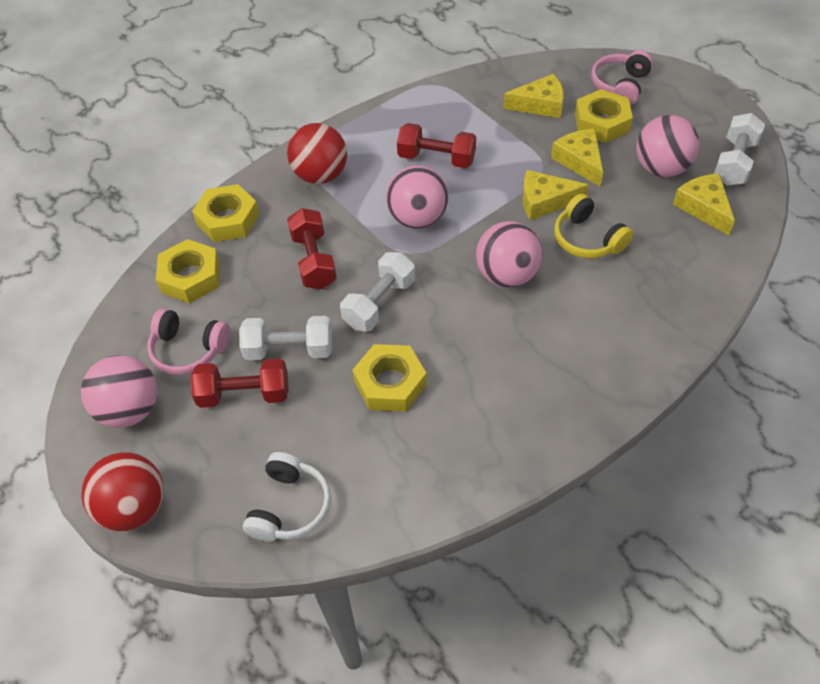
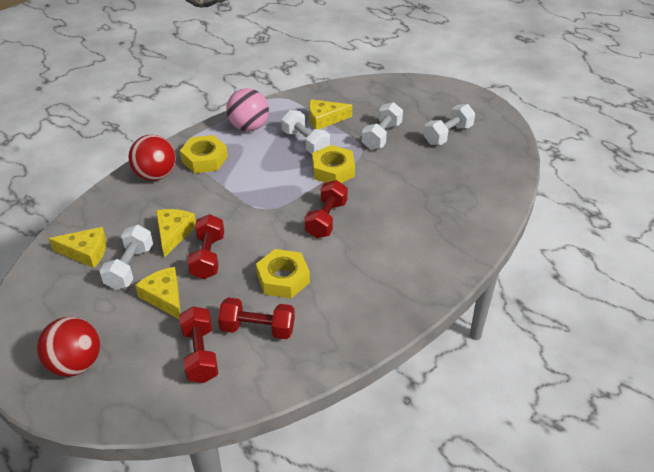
pink ball: [81,355,157,428] [386,166,448,229] [476,221,543,288] [636,115,700,177] = 4 -> [226,88,269,131] = 1
pink headphones: [147,308,230,375] [591,50,653,105] = 2 -> none = 0
red dumbbell: [191,358,289,408] [287,208,337,289] [397,123,476,168] = 3 -> [179,306,218,383] [187,214,224,279] [218,298,295,339] [305,180,348,238] = 4
white dumbbell: [239,316,332,360] [340,252,415,332] [714,113,765,186] = 3 -> [99,225,153,290] [281,110,330,154] [362,102,403,150] [424,104,475,145] = 4
white headphones: [243,452,331,542] = 1 -> none = 0
yellow headphones: [554,194,633,259] = 1 -> none = 0
yellow nut: [156,239,220,303] [192,184,260,242] [352,344,427,412] [575,89,633,143] = 4 -> [180,135,228,173] [256,249,310,298] [312,145,355,183] = 3

